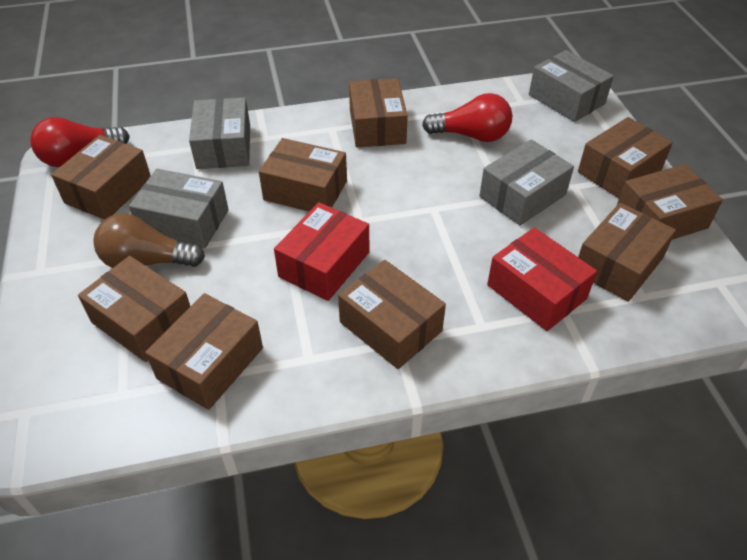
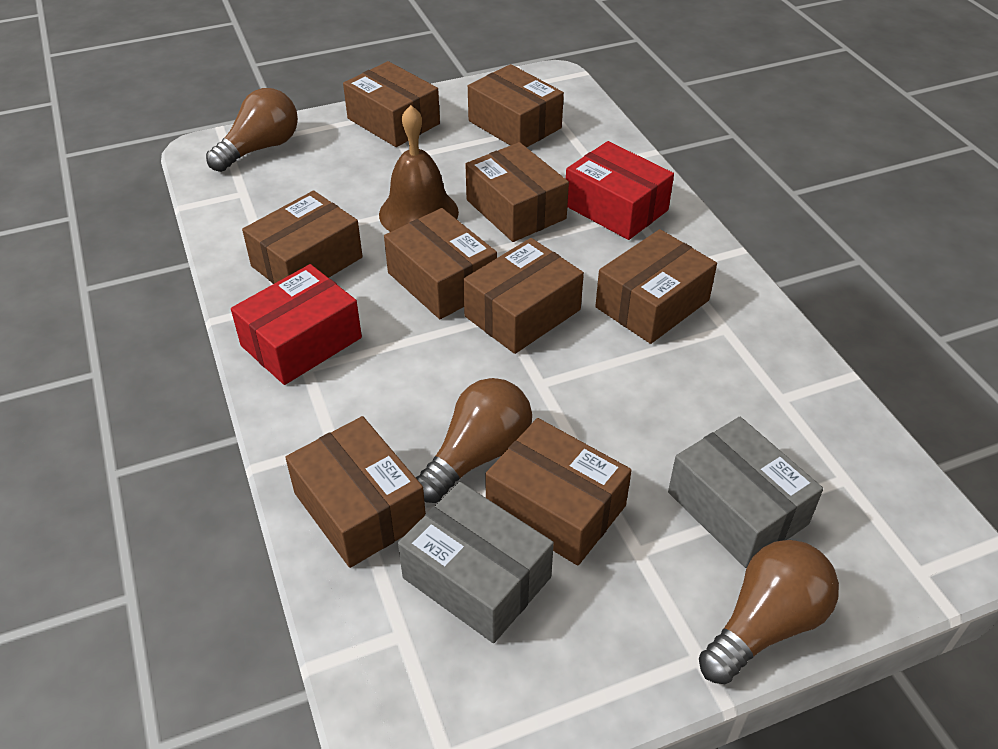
brown bell: none = 0 -> [379,105,459,232] = 1
brown light bulb: [93,214,205,268] = 1 -> [206,88,298,172] [415,378,532,503] [699,540,839,684] = 3
grey box: [129,169,229,249] [189,98,250,169] [479,139,574,226] [529,50,614,122] = 4 -> [398,482,554,643] [668,417,823,568] = 2
red light bulb: [30,117,130,167] [422,93,512,142] = 2 -> none = 0

